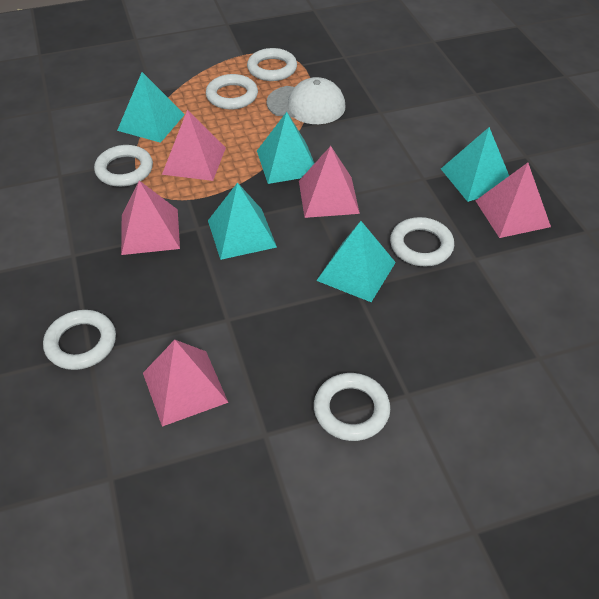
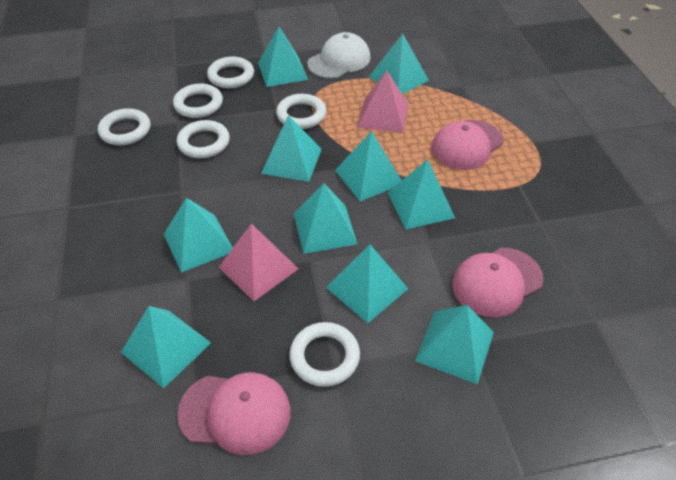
pink cap: none = 0 -> [177,372,291,455] [432,120,503,170] [452,248,543,318] = 3
pink pyramid: [121,181,180,255] [143,340,228,427] [162,110,226,181] [299,146,360,218] [476,163,551,238] = 5 -> [219,224,299,301] [358,70,408,133] = 2
turquoise pyramid: [117,72,185,143] [208,182,277,260] [257,112,315,184] [316,221,396,302] [441,127,509,202] = 5 -> [121,306,211,388] [164,198,233,273] [258,27,308,87] [261,115,322,182] [294,183,357,254] [326,244,408,323] [335,131,402,201] [369,34,429,94] [387,159,455,230] [415,305,494,385] = 10

